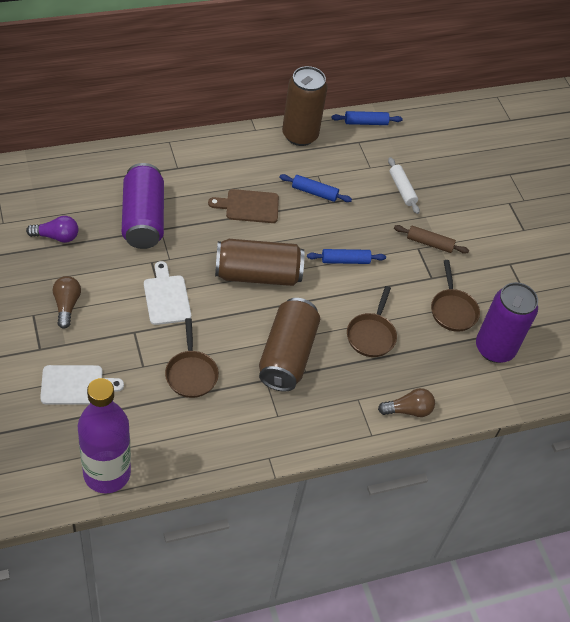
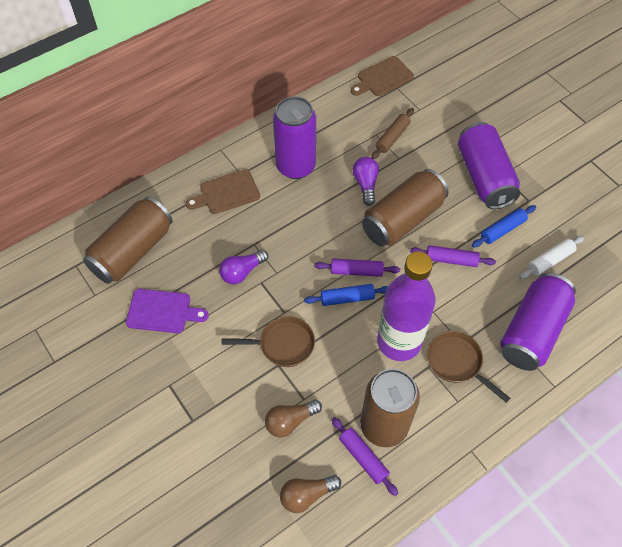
blue rolling pin: [279,174,352,202] [307,249,386,264] [331,111,403,125] = 3 -> [304,284,388,306] [472,205,536,247] = 2
brown cutting board: [208,189,279,223] = 1 -> [186,169,260,214] [351,56,414,96] = 2
brown pan: [165,318,219,398] [347,286,397,357] [431,260,480,332] = 3 -> [222,316,315,367] [427,331,510,403] = 2
purple can: [122,163,164,249] [476,282,538,363] = 2 -> [273,96,316,179] [458,122,520,209] [500,273,576,371] = 3
purple cutting board: none = 0 -> [126,289,209,333] = 1
purple light bulb: [26,216,78,243] = 1 -> [219,250,268,284] [353,157,379,206] = 2
purple rolling pin: none = 0 -> [314,259,400,277] [331,417,398,496] [410,245,496,267] = 3
white cutting board: [40,365,124,405] [144,261,191,325] = 2 -> none = 0

